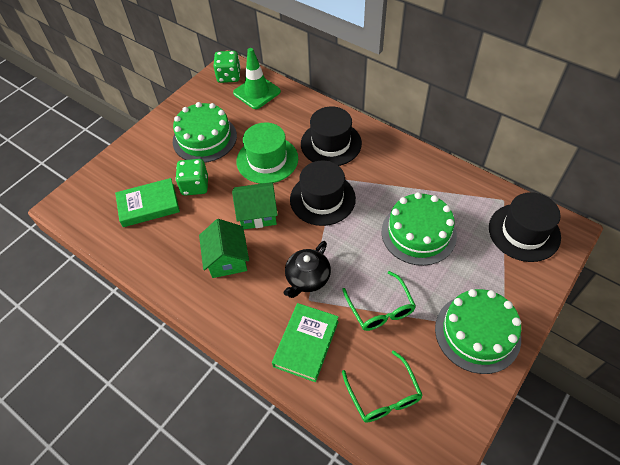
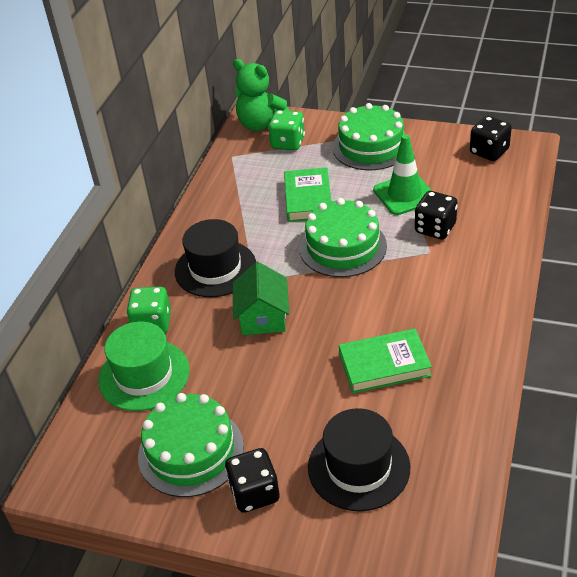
black dice: none = 0 -> [225,448,280,513] [415,191,458,240] [470,116,512,161] = 3
black hat: [290,161,356,226] [301,106,362,166] [489,192,561,262] = 3 -> [175,219,256,297] [308,408,411,511] = 2
black teapot: [283,241,331,298] = 1 -> none = 0
green glasses: [342,271,416,331] [342,350,422,423] = 2 -> none = 0
green house: [199,219,249,278] [232,182,278,229] = 2 -> [233,262,289,335] = 1
green teddy bear: none = 0 -> [233,59,290,131] = 1

